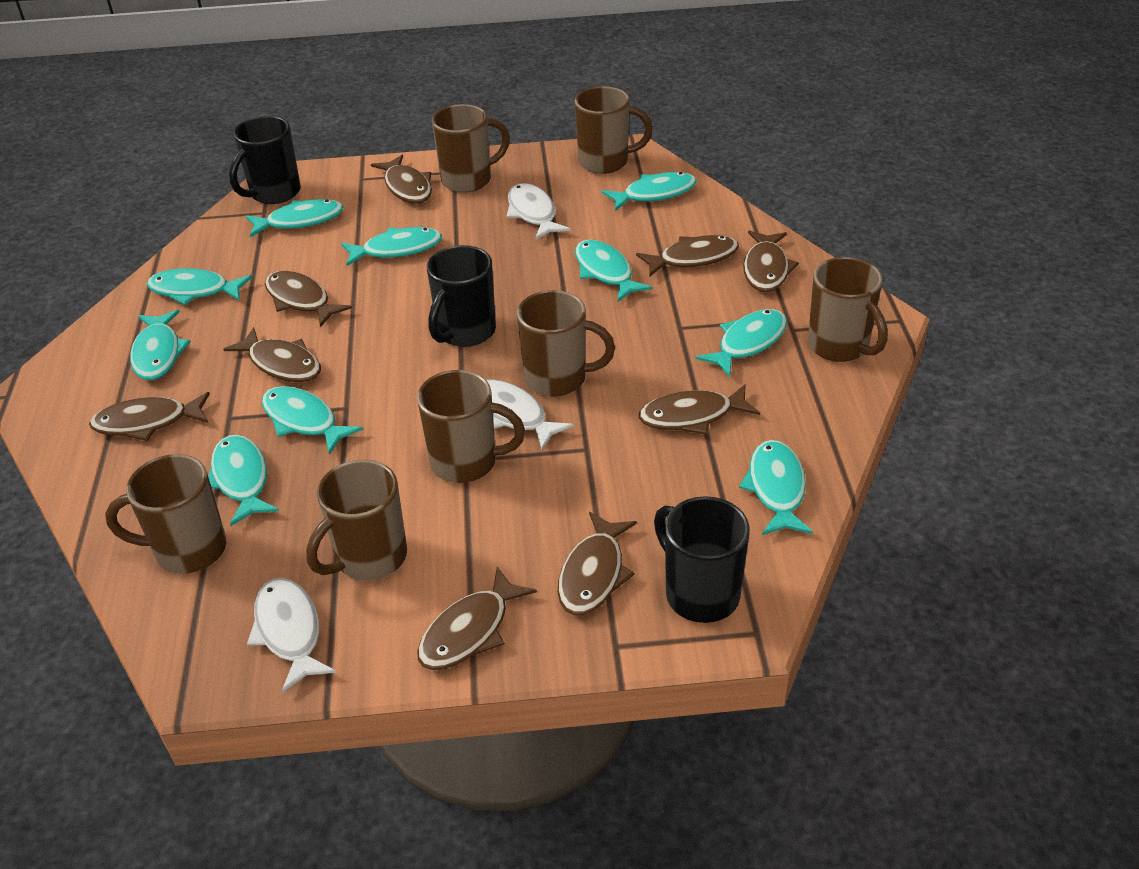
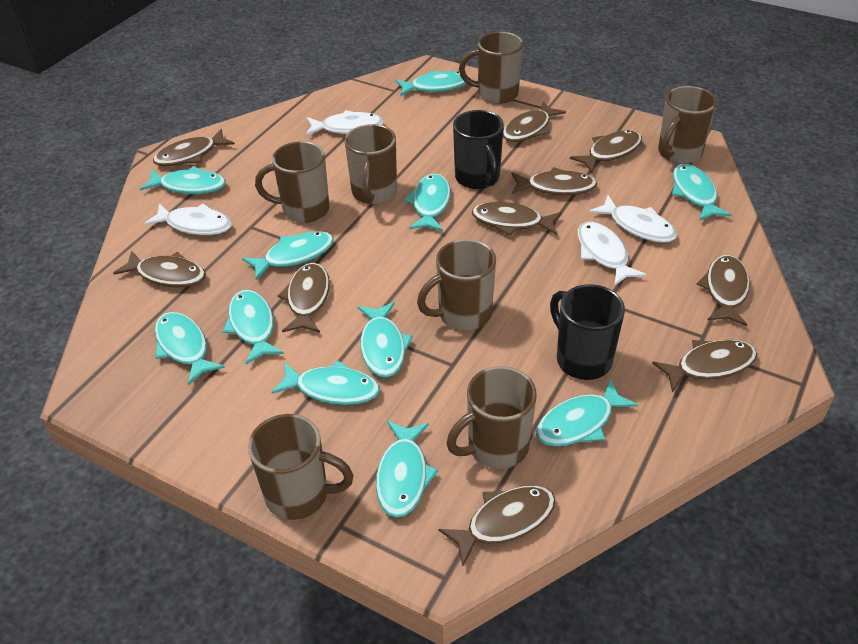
black mug: [229,116,301,204] [427,245,496,347] [654,496,750,623] = 3 -> [453,110,504,189] [550,284,625,380] = 2
brown fish: [89,392,210,441] [223,327,321,382] [265,271,352,327] [371,155,432,203] [417,567,537,670] [558,512,637,615] [636,235,739,276] [639,384,760,435] [743,230,799,292] = 9 -> [113,250,206,287] [153,129,235,166] [278,263,330,333] [439,486,555,566] [472,202,562,236] [503,101,566,142] [512,167,597,195] [570,130,642,172] [652,340,757,392] [697,255,750,326] = 10
turquoise fish: [130,309,191,380] [147,268,253,305] [208,435,279,526] [246,199,344,237] [262,386,363,454] [341,227,442,266] [575,239,652,302] [601,172,697,211] [695,309,787,377] [739,440,813,535] = 10 -> [140,166,226,194] [155,312,225,385] [223,290,284,364] [242,231,334,280] [272,360,380,405] [358,302,413,377] [376,421,438,518] [395,71,470,96] [404,174,451,231] [536,379,638,447] [672,164,732,221] = 11
white fish: [247,578,336,693] [487,379,574,450] [507,183,571,240] = 3 -> [144,203,232,235] [306,110,384,136] [578,221,647,286] [589,195,677,242] = 4

